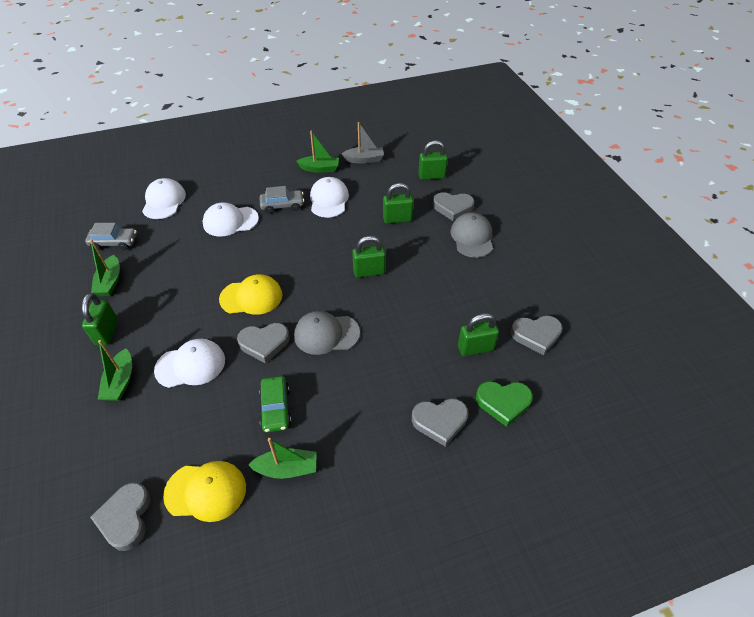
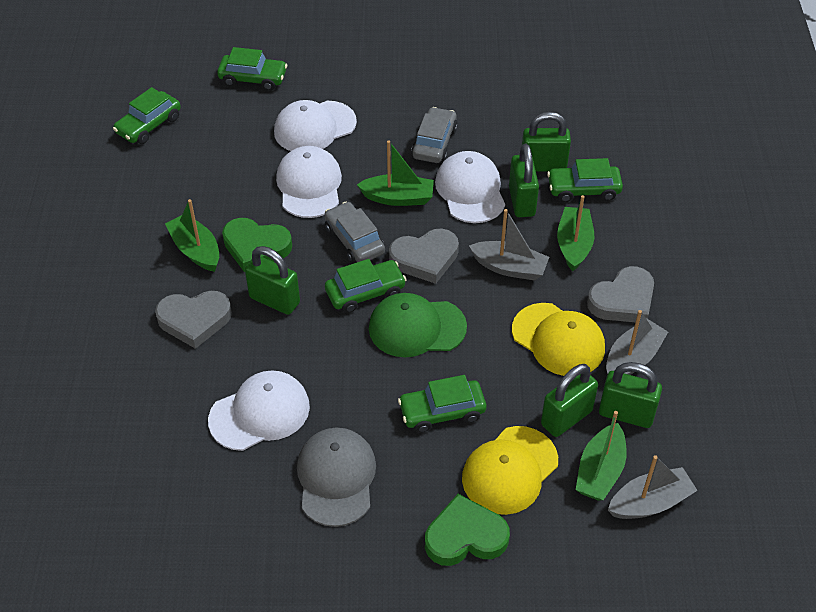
green cap: none = 0 -> [369,293,467,357] = 1
green car: [259,376,292,433] = 1 -> [113,87,181,144] [217,47,287,91] [325,259,407,313] [398,375,486,433] [547,158,623,202] = 5
green heart: [476,381,533,427] = 1 -> [222,218,292,272] [425,494,510,566] = 2
grey boat: [342,122,384,163] = 1 -> [469,209,549,281] [606,310,668,375] [608,455,698,519] = 3
grey cap: [294,311,360,355] [451,212,493,258] = 2 -> [297,428,376,527] = 1
grey heart: [90,482,151,551] [237,323,290,364] [412,398,468,447] [433,192,475,221] [511,316,563,355] = 5 -> [155,291,232,349] [389,229,459,284] [587,266,654,322] = 3

